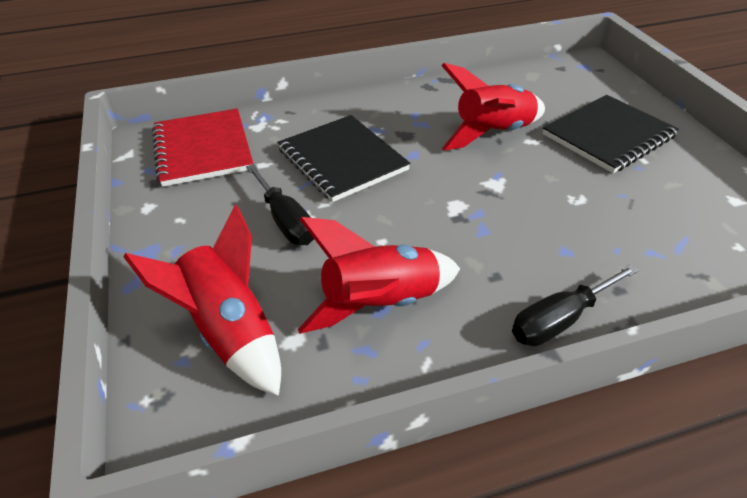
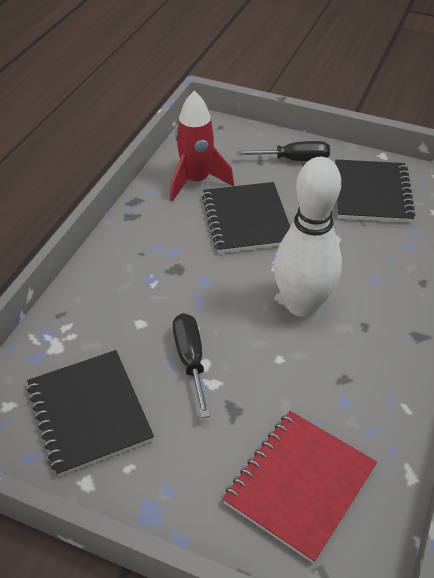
black notebook: [277,115,410,202] [543,95,679,173] = 2 -> [27,350,154,477] [202,182,290,254] [335,160,416,223] = 3
red rocket: [123,205,281,396] [298,217,460,334] [441,63,545,151] = 3 -> [170,91,234,201] = 1
white bowling pin: none = 0 -> [274,157,342,317] = 1

